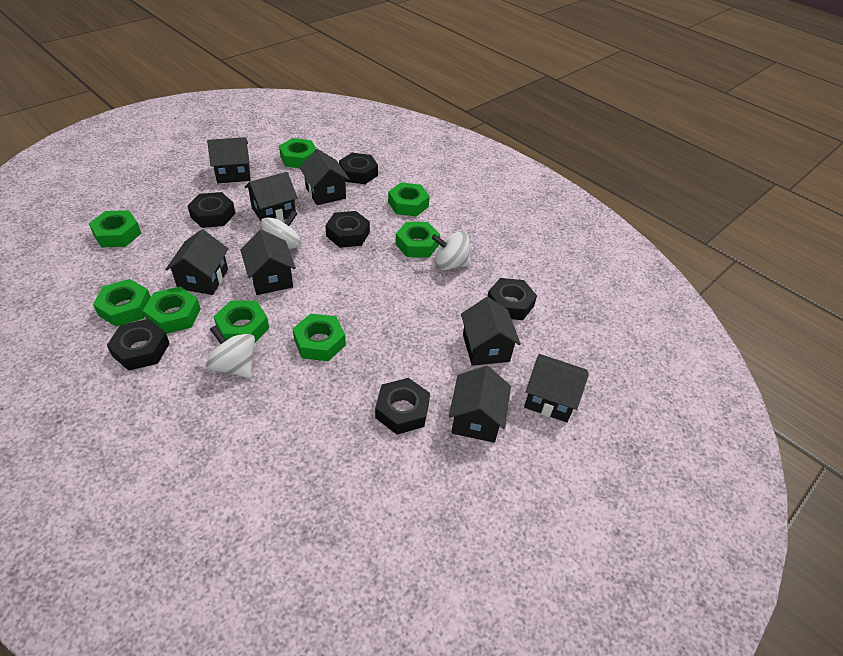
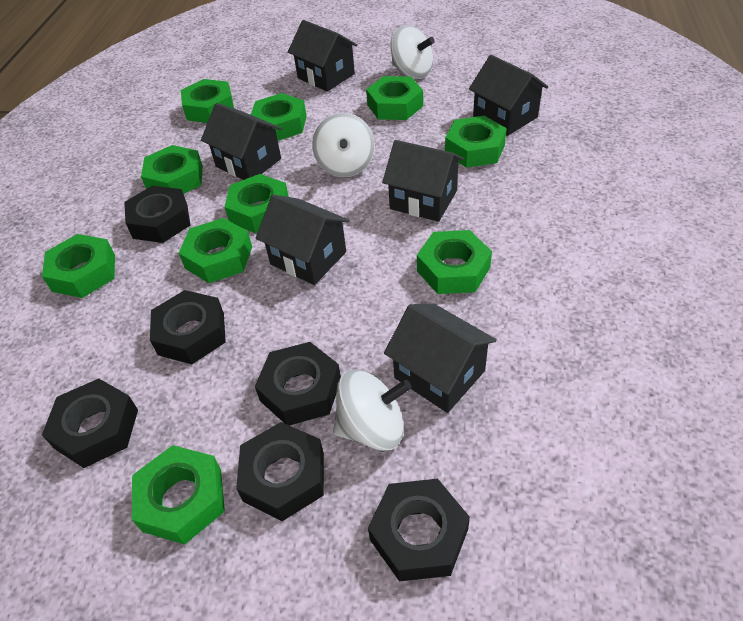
black house: [165,229,229,295] [207,137,251,183] [240,230,296,295] [245,172,298,221] [300,149,350,205] [449,366,511,443] [461,297,521,366] [524,354,589,422] = 8 -> [201,103,282,180] [256,195,349,285] [288,20,358,91] [382,140,464,222] [384,303,497,413] [469,55,548,136] = 6
green nut: [89,210,141,248] [93,279,151,327] [143,286,201,334] [214,301,269,344] [279,138,316,168] [293,314,346,361] [388,182,430,217] [395,222,440,258] = 8 -> [42,234,115,298] [132,445,225,545] [141,145,203,194] [179,218,252,283] [181,79,234,123] [225,174,289,233] [251,93,306,141] [366,76,423,120] [417,230,492,294] [445,116,507,168] = 10

